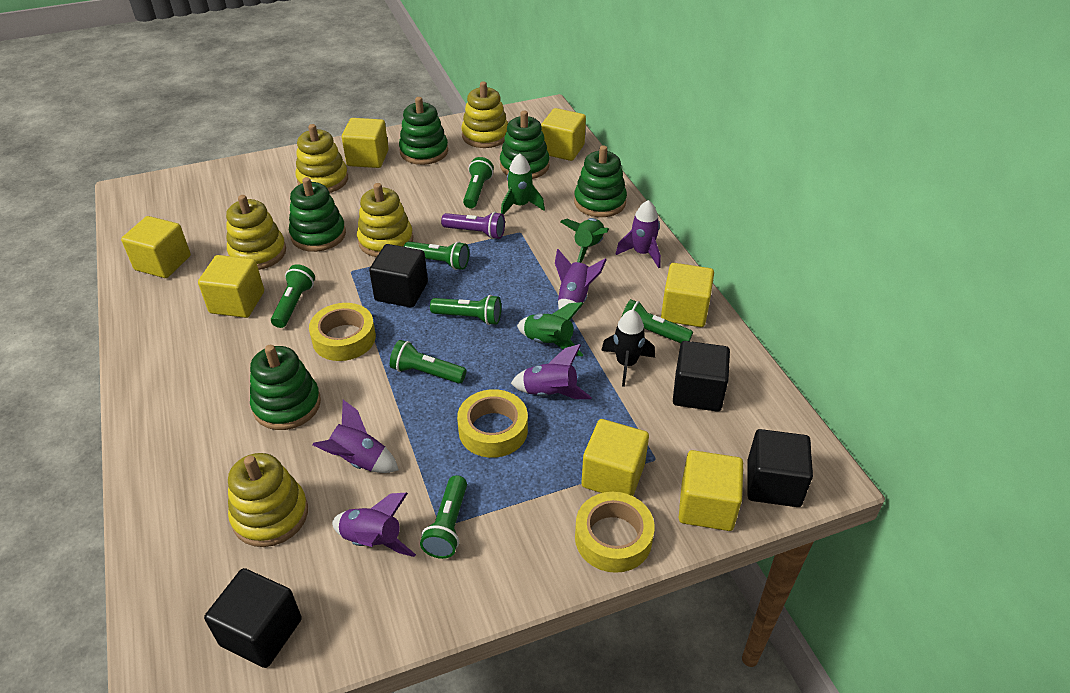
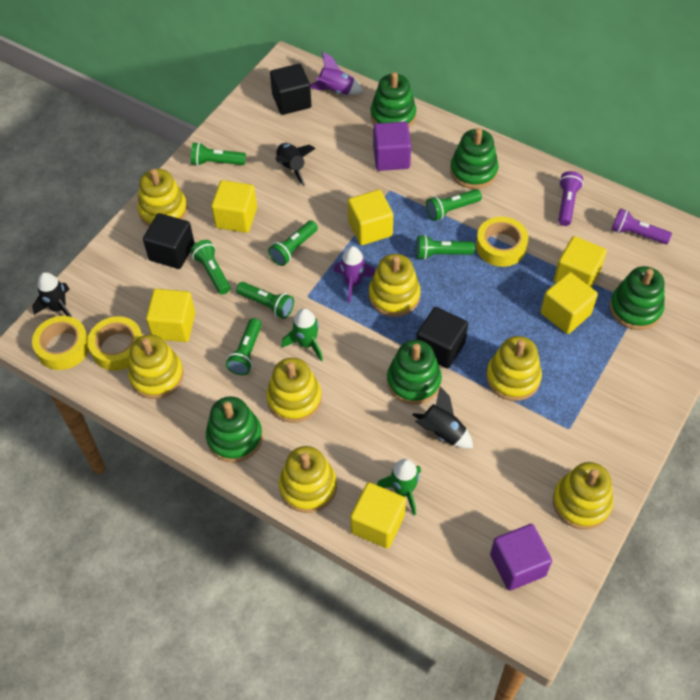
black cube: [204,568,302,668] [369,244,428,308] [673,341,730,412] [747,429,813,507] = 4 -> [143,213,195,269] [270,64,311,115] [416,307,468,368] = 3
black rocket: [601,309,655,387] = 1 -> [32,272,72,317] [275,143,316,186] [412,386,473,449] = 3
green rocket: [501,153,545,215] [517,302,584,356] [560,218,609,263] = 3 -> [282,308,323,362] [377,459,421,515] = 2
purple cube: none = 0 -> [373,122,411,171] [490,524,552,591] = 2
purple flashlight: [441,212,505,239] = 1 -> [558,171,583,226] [612,208,672,244] = 2
purple rocket: [312,400,399,473] [332,493,416,557] [511,344,592,399] [555,249,607,314] [616,200,661,268] = 5 -> [310,51,364,95] [334,246,375,303] = 2
yellow cube: [121,216,191,278] [198,255,264,318] [342,118,389,168] [541,108,586,161] [581,419,649,496] [661,263,714,327] [679,450,743,531] = 7 -> [146,289,195,342] [211,180,257,233] [348,189,393,245] [350,482,406,549] [541,272,598,334] [554,236,607,288] = 6
yellow stacking toy: [226,195,286,270] [228,453,308,547] [295,124,348,193] [357,183,413,257] [461,81,508,148] = 5 -> [128,334,184,399] [138,169,188,227] [266,358,322,423] [279,446,337,513] [369,254,421,317] [486,336,542,401] [553,462,613,530] = 7

